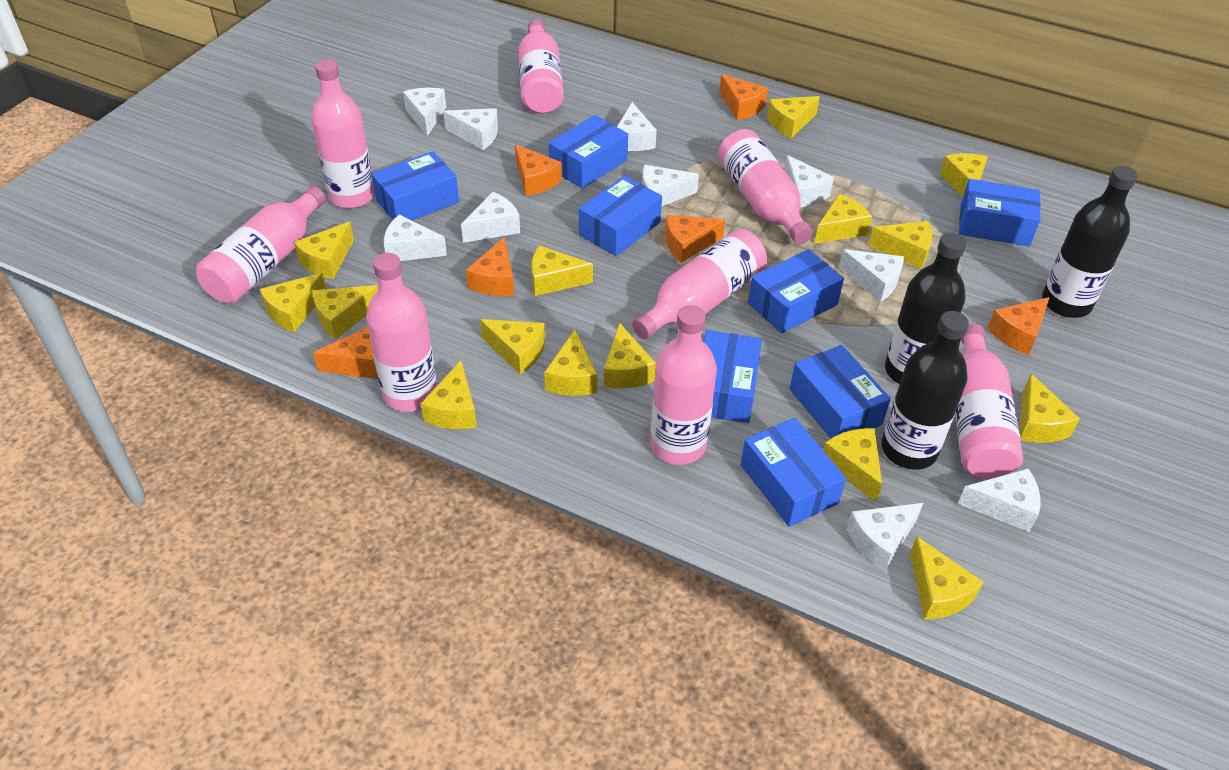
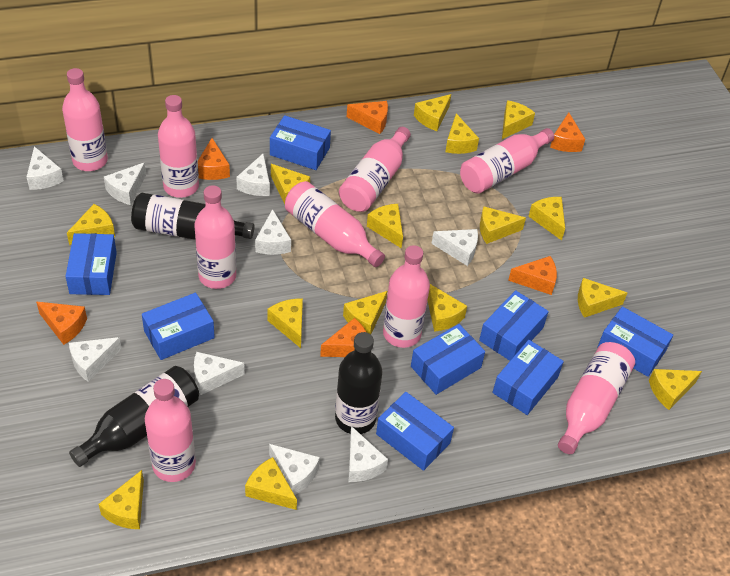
pink bottle: [196,186,326,304] [311,59,375,208] [366,253,437,412] [518,19,564,114] [632,229,767,339] [650,305,717,465] [718,129,813,244] [955,324,1023,480] = 8 -> [62,68,108,171] [145,379,196,482] [158,95,199,198] [194,185,236,289] [285,181,385,267] [339,127,411,212] [383,245,430,348] [460,128,554,194] [558,342,635,454] = 9
white cheese: [384,214,447,261] [403,88,446,136] [443,108,498,150] [461,192,520,243] [617,102,657,151] [642,165,699,206] [784,155,834,207] [839,249,904,302] [847,503,923,571] [958,469,1040,532] = 10 -> [27,146,64,190] [69,337,122,382] [104,163,146,205] [194,352,245,395] [236,154,270,196] [255,209,291,255] [269,444,320,495] [348,426,388,482] [431,229,478,266] = 9

